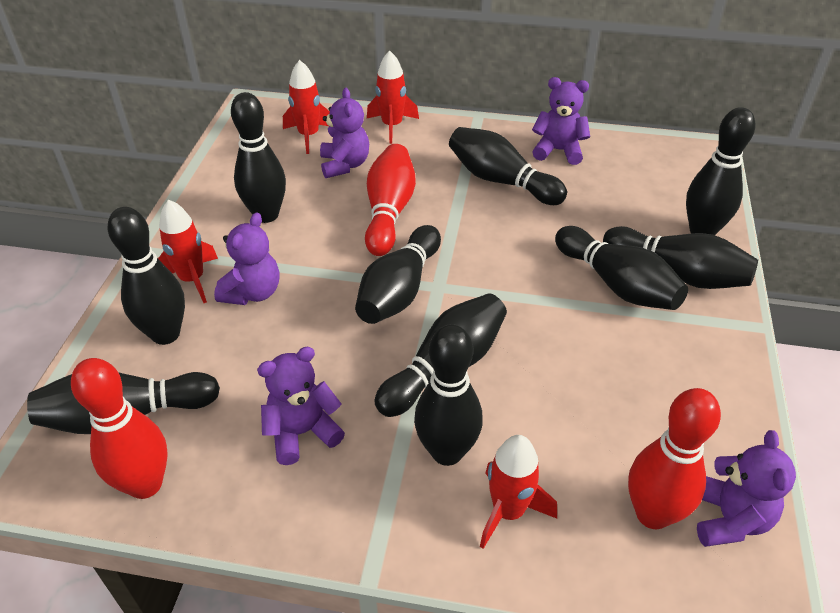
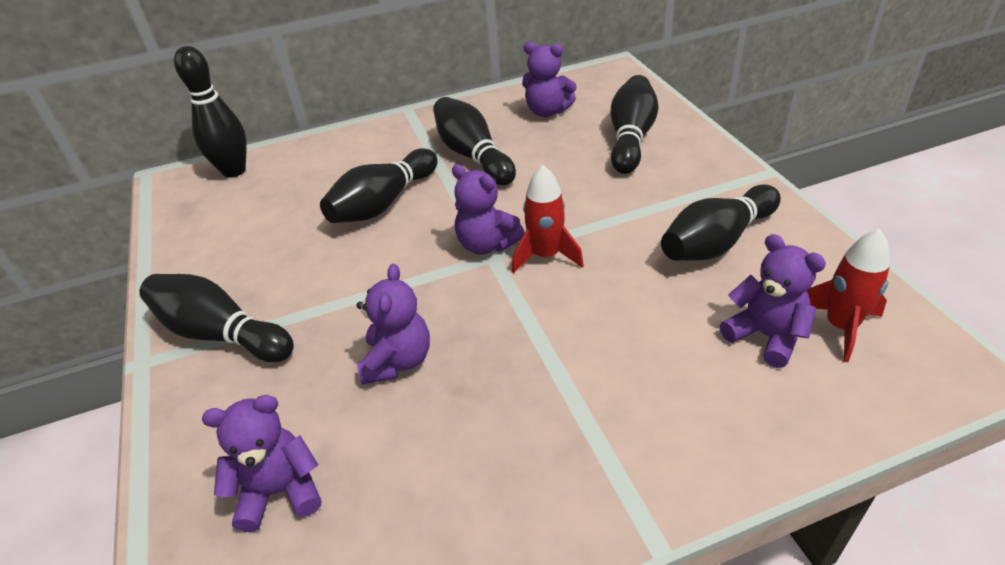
black bowling pin: [27,372,220,434] [108,207,185,345] [231,92,286,223] [355,225,441,324] [375,293,507,417] [414,324,483,466] [449,127,567,205] [555,226,688,310] [603,226,758,289] [686,107,755,235] = 10 -> [139,274,294,362] [174,46,247,178] [320,148,438,223] [433,97,516,185] [610,75,658,174] [661,185,781,261] = 6
red bowling pin: [71,358,168,499] [365,144,416,256] [628,388,721,529] = 3 -> none = 0
red rocket: [158,199,218,303] [283,60,330,154] [367,50,419,144] [480,435,557,549] = 4 -> [512,165,584,273] [807,229,890,362] = 2

